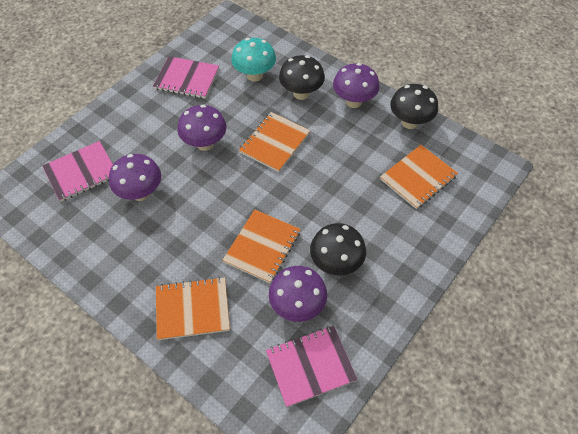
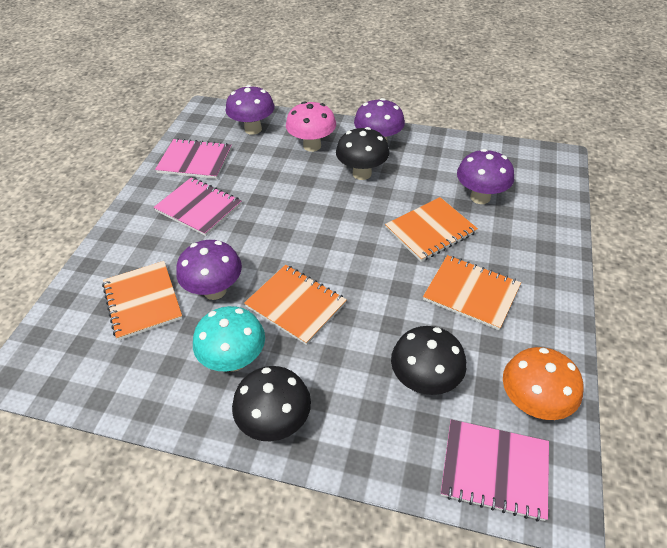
orange mushroom: none = 0 -> [503,347,583,420] = 1
pink mushroom: none = 0 -> [286,101,336,152] = 1

